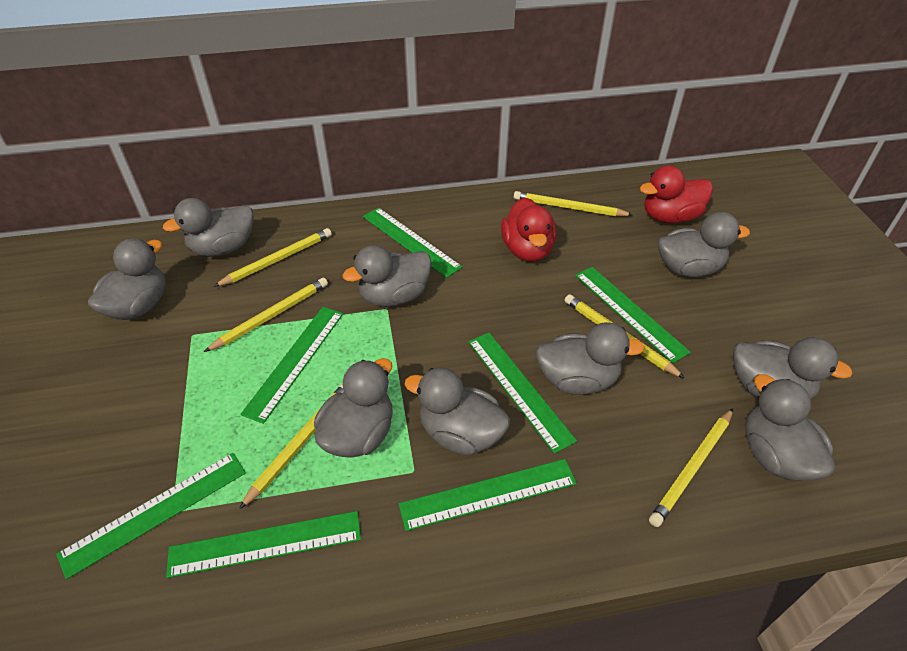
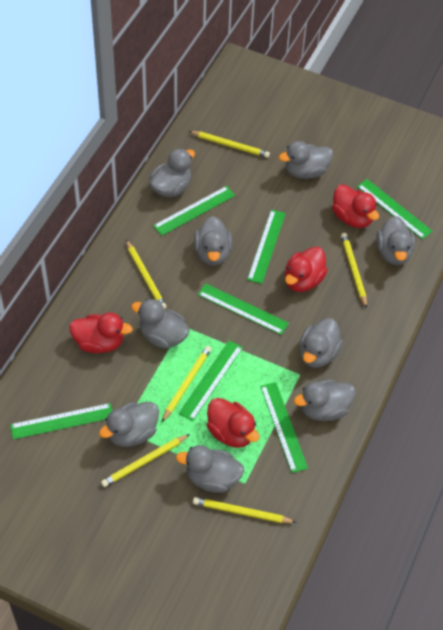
red duck: [501,197,557,262] [640,165,713,224] = 2 -> [69,312,133,353] [207,398,259,448] [285,247,328,292] [332,184,379,228] = 4

